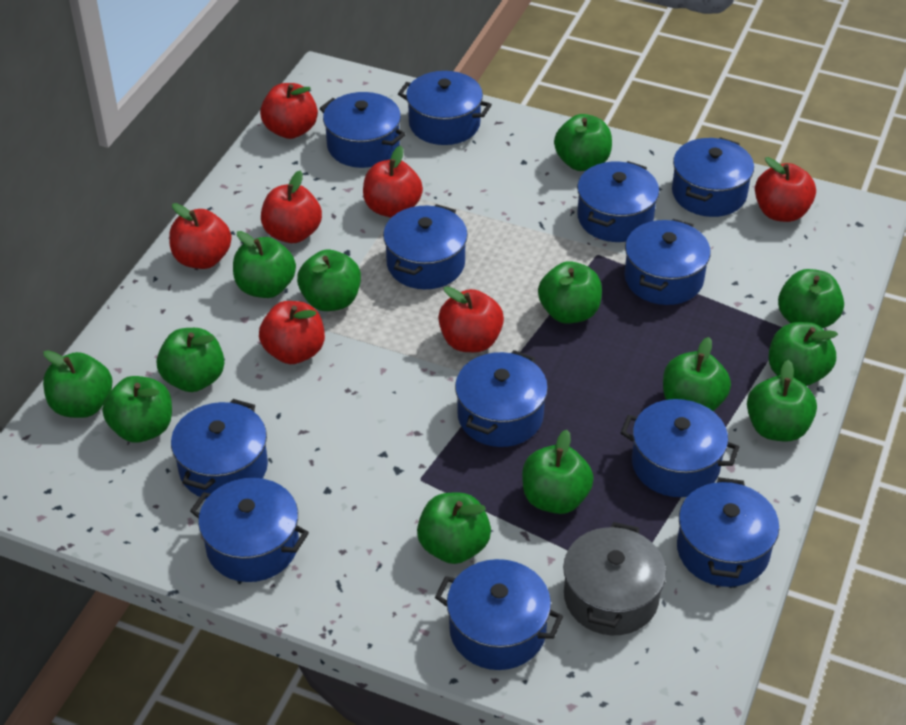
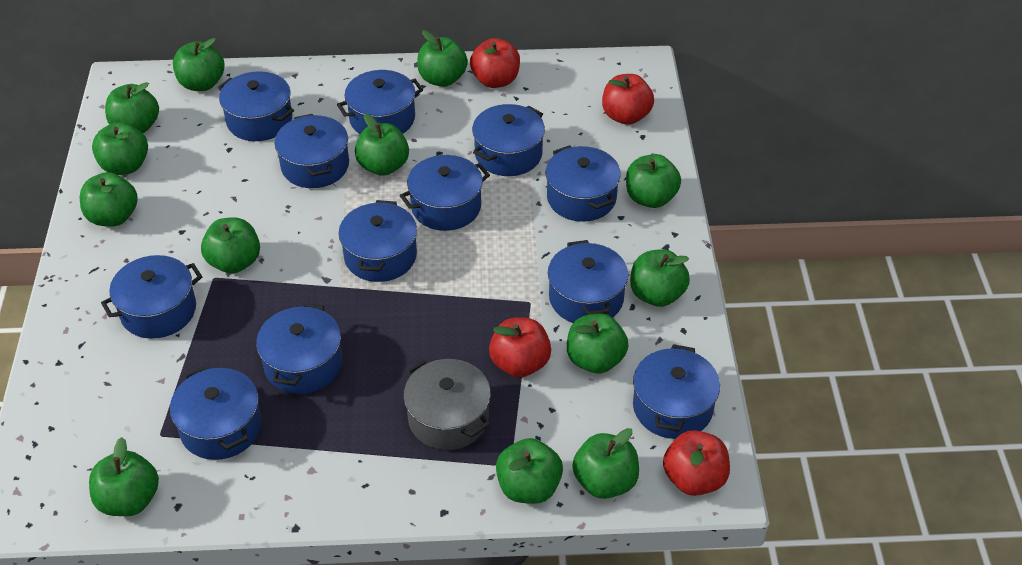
red apple: [169,203,232,269] [259,301,325,364] [260,83,318,139] [261,170,322,243] [363,146,423,217] [438,286,504,352] [755,157,816,222] = 7 -> [470,38,520,88] [489,317,551,377] [602,74,654,125] [663,430,730,496] = 4

